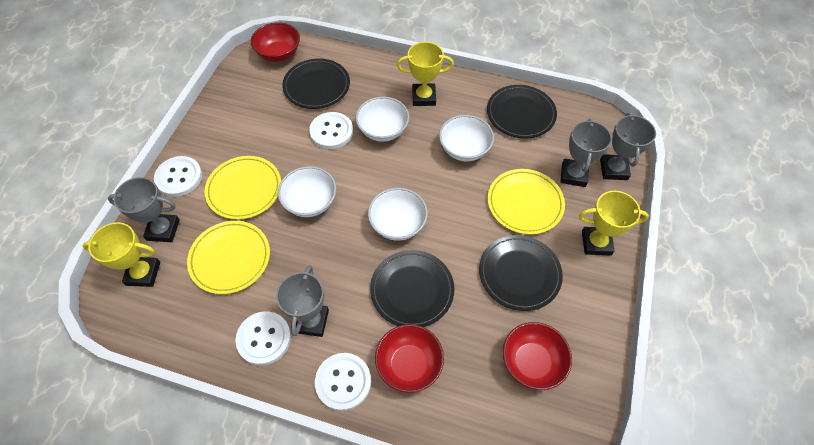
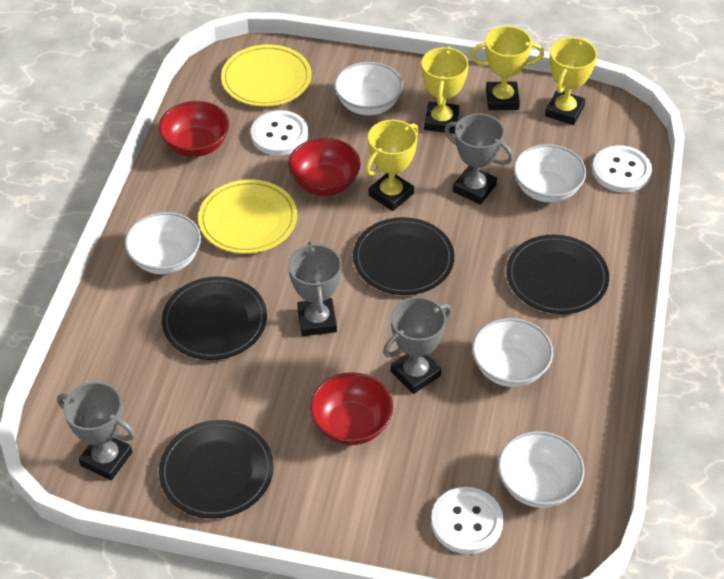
white bowl: [278,166,336,217] [356,97,409,142] [368,188,428,241] [439,115,494,162] = 4 -> [125,212,201,274] [334,62,403,115] [472,318,553,387] [498,431,584,508] [513,144,586,203] = 5
white button: [154,156,202,197] [235,311,291,366] [309,112,353,149] [315,353,371,411] = 4 -> [251,110,308,156] [431,487,503,554] [592,145,652,192] = 3
yellow plate: [187,221,270,294] [204,156,281,220] [488,169,565,235] = 3 -> [198,179,297,254] [221,44,312,107] = 2
yellow trophy: [83,222,160,287] [397,42,454,106] [579,191,649,256] = 3 -> [365,120,419,211] [422,46,469,134] [470,26,544,110] [545,37,597,125] = 4

